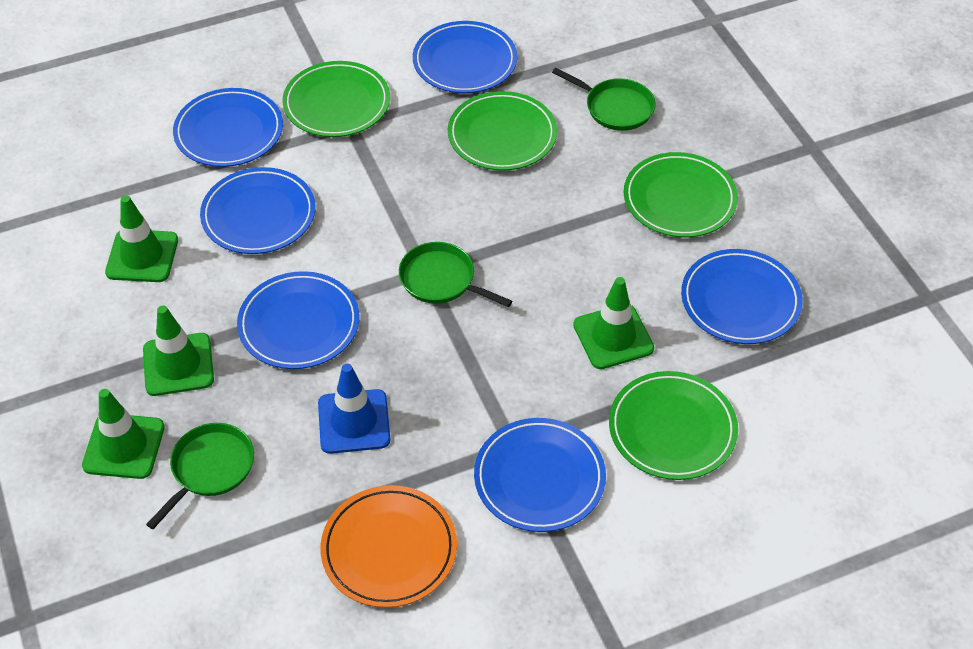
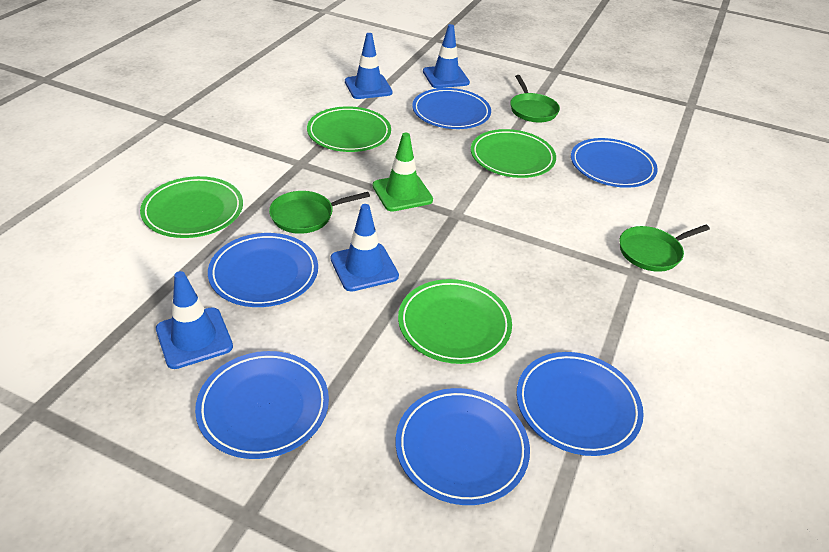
blue traffic cone: [318,364,390,454] = 1 -> [156,271,233,369] [330,204,399,292] [345,33,393,99] [423,24,470,88] = 4
green traffic cone: [82,389,165,479] [105,195,178,282] [143,305,214,396] [573,277,654,369] = 4 -> [372,133,433,212] = 1
orange plate: [320,485,457,608] = 1 -> none = 0

